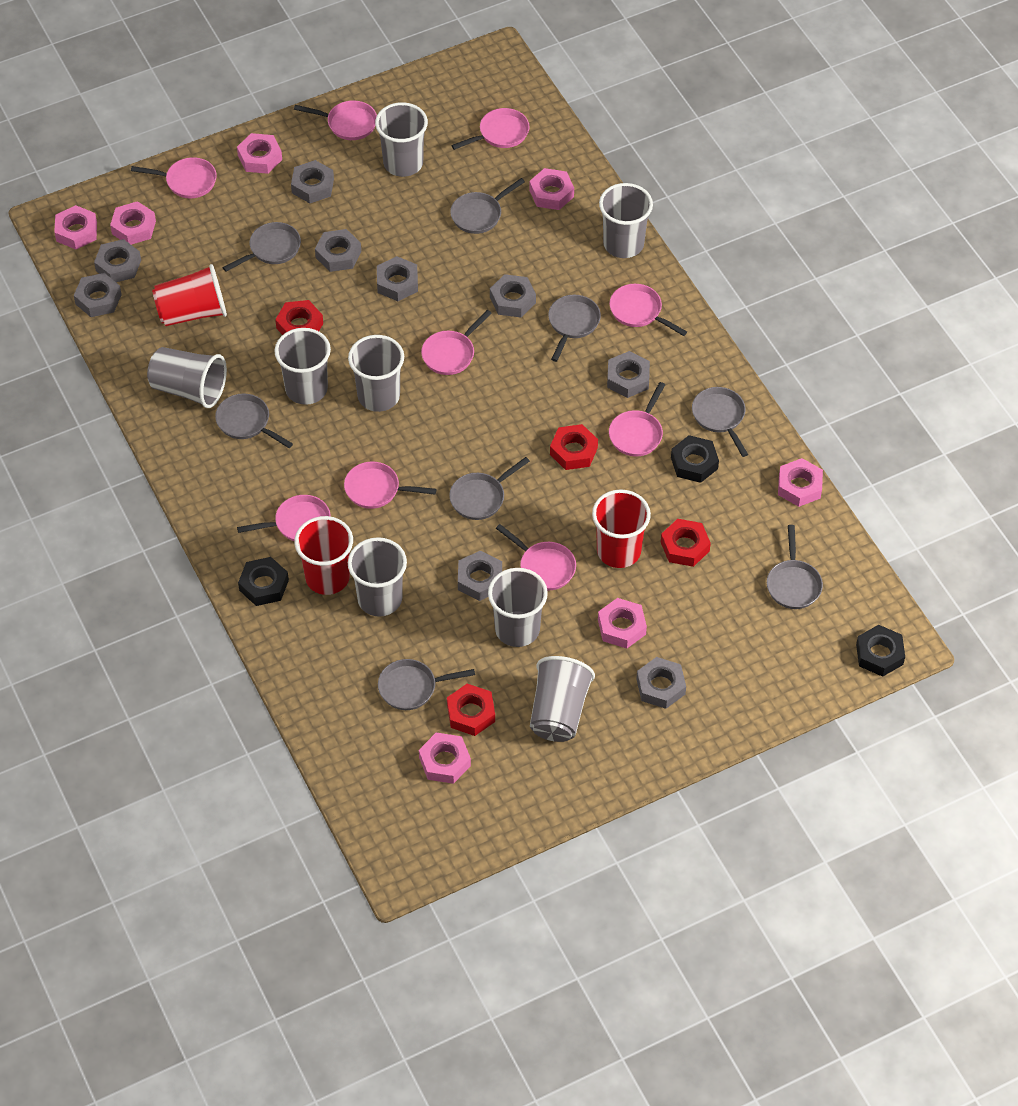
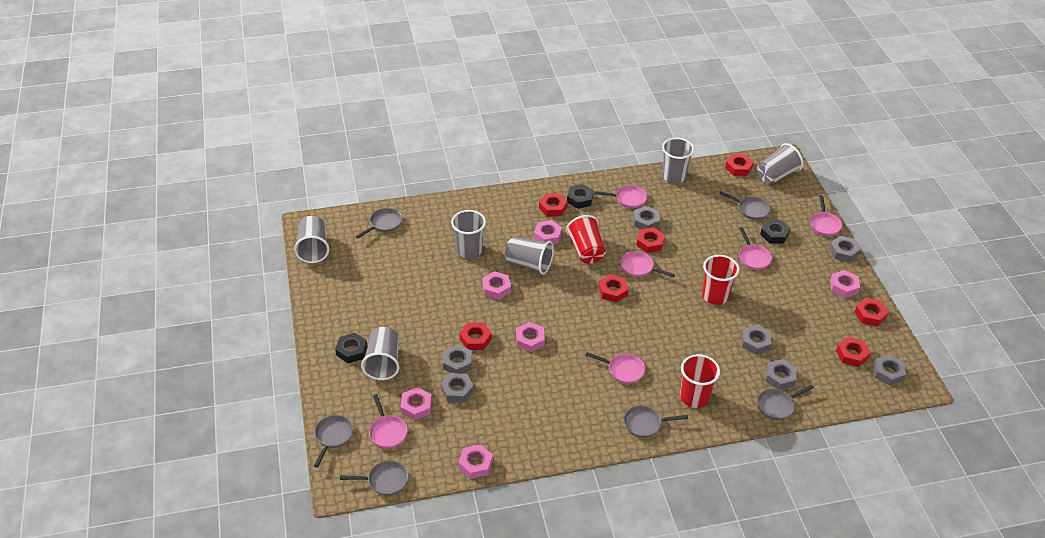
grey cup: [147,347,227,408] [274,328,331,405] [348,335,404,412] [348,537,407,617] [375,102,428,177] [488,568,548,647] [530,656,595,742] [599,183,653,258] = 8 -> [294,216,330,263] [361,327,399,380] [451,210,486,259] [505,236,554,275] [662,138,694,183] [757,143,803,184] = 6
grey nut: [74,273,122,317] [94,239,141,282] [291,160,334,203] [315,229,361,272] [377,256,418,301] [458,550,502,601] [490,274,536,317] [607,351,650,398] [636,657,686,709] = 9 -> [441,373,474,403] [443,344,472,373] [633,206,660,229] [742,325,772,355] [766,359,797,390] [829,236,861,262] [874,354,906,386] = 7
grey pan: [215,393,293,448] [222,222,301,272] [378,659,475,710] [449,457,530,520] [450,178,525,234] [548,295,601,362] [692,387,748,457] [767,525,823,609] = 8 -> [314,415,353,468] [340,461,408,496] [356,208,402,238] [624,405,688,438] [720,191,771,220] [757,385,814,420] = 6
pink nut: [54,205,97,249] [110,201,156,245] [237,133,282,174] [419,733,471,784] [529,168,574,210] [598,598,647,649] [778,458,823,507] = 7 -> [401,387,432,420] [458,444,493,479] [482,271,511,300] [516,322,545,352] [534,220,562,244] [830,270,860,298] = 6
pink pan: [131,157,217,198] [237,495,331,541] [294,100,377,140] [344,461,436,509] [421,310,492,375] [451,108,530,150] [496,524,576,590] [609,382,665,456] [610,284,687,336] = 9 -> [369,394,408,448] [585,352,645,384] [594,185,647,208] [621,251,675,277] [739,227,772,270] [810,195,842,236] = 6
red nut: [275,300,323,335] [447,684,495,736] [550,424,598,470] [661,519,711,567] = 4 -> [460,323,492,350] [539,193,568,217] [598,274,629,303] [636,227,665,253] [725,154,754,176] [836,337,870,367] [855,298,888,327] = 7

